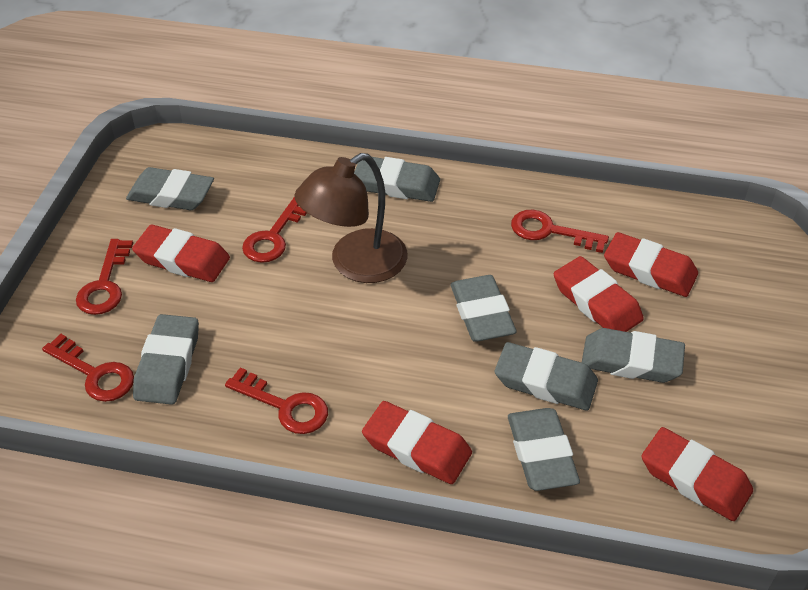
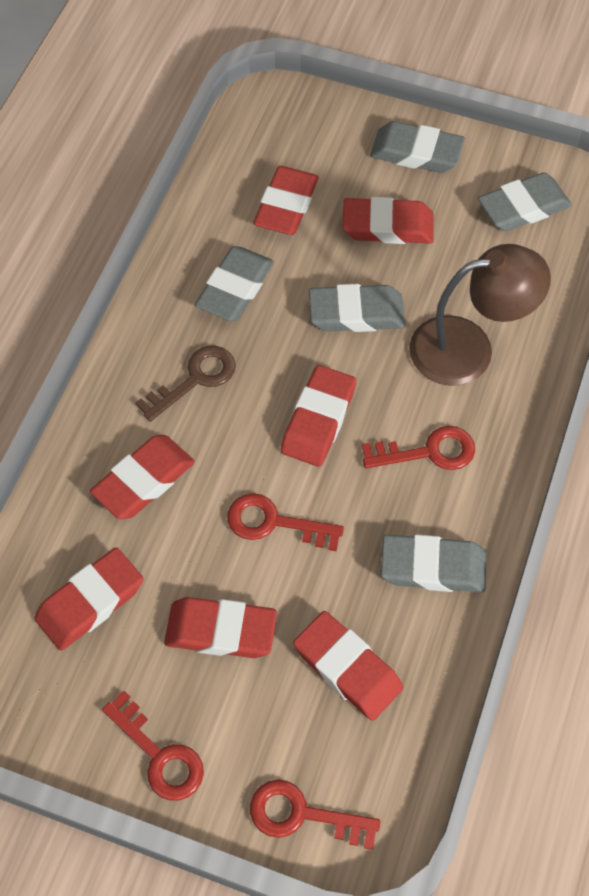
brown key: none = 0 -> [135,345,236,422] = 1
grey eraser: [126,167,214,210] [133,314,199,405] [354,157,440,202] [450,275,517,342] [495,342,598,410] [508,408,580,491] [582,328,685,383] = 7 -> [195,246,274,321] [309,284,405,332] [370,121,465,173] [381,534,486,593] [478,172,572,231] = 5
red eraser: [132,225,230,282] [362,401,472,484] [554,256,644,332] [604,232,698,297] [641,427,753,521] = 5 -> [34,547,143,651] [90,435,195,519] [164,597,277,658] [253,166,319,235] [281,365,356,467] [293,611,403,721] [342,197,434,244] = 7
red key: [42,334,134,402] [76,239,133,315] [225,367,328,434] [242,197,307,263] [511,210,609,253] = 5 -> [102,691,204,801] [227,493,344,551] [250,779,381,850] [362,426,475,470] = 4

